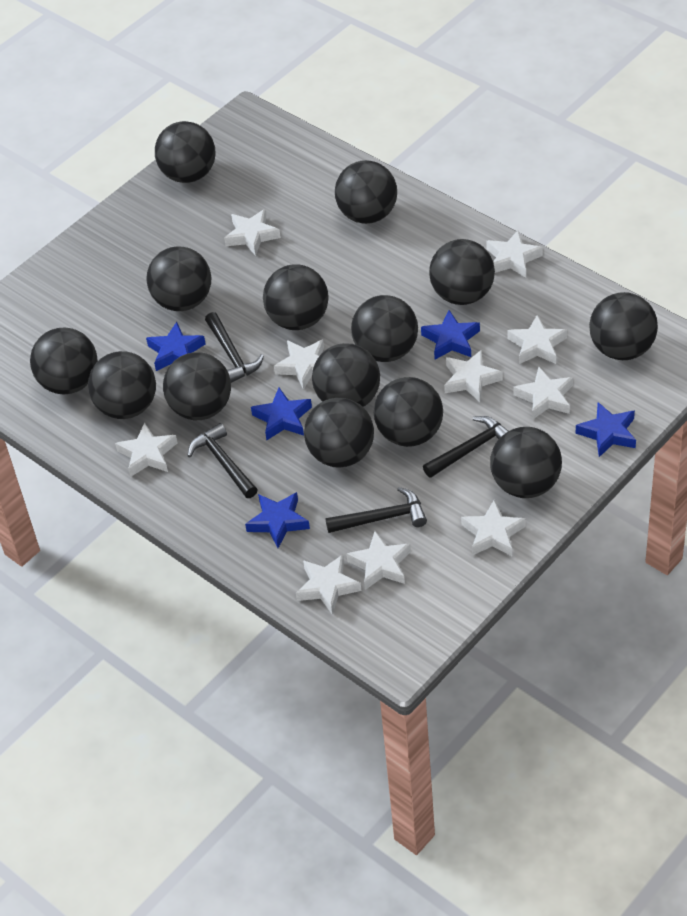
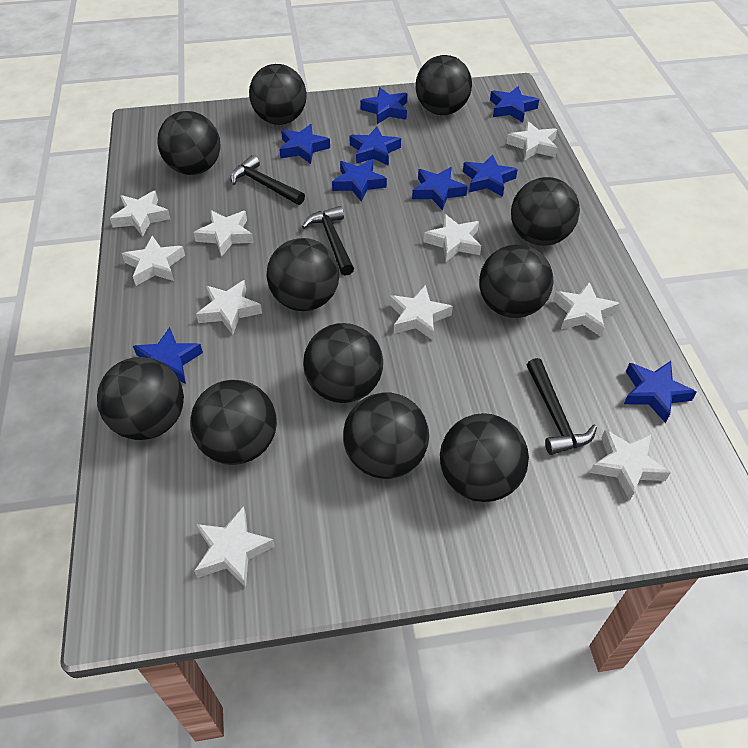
black ball: [30,328,98,394] [88,351,156,419] [146,246,211,311] [155,121,215,183] [163,352,231,420] [263,265,329,330] [304,398,374,468] [312,343,380,407] [335,160,397,224] [351,295,418,362] [374,377,443,447] [429,239,495,305] [490,427,562,498] [589,292,658,360] = 14 -> [97,357,184,440] [157,111,220,175] [190,380,277,465] [249,64,307,125] [266,238,339,311] [303,323,383,403] [343,393,429,479] [416,55,472,115] [440,413,529,502] [479,245,554,318] [511,177,580,246] = 11
black hammer: [187,423,258,498] [205,312,264,383] [325,487,427,533] [423,416,508,478] = 4 -> [231,155,305,205] [302,206,354,276] [527,358,597,455] = 3
blue star: [146,322,205,371] [245,492,310,548] [251,388,312,440] [421,310,480,360] [575,402,636,457] = 5 -> [133,327,203,384] [279,124,330,164] [332,159,387,201] [349,126,401,166] [360,87,408,124] [412,167,468,210] [463,154,518,197] [490,86,539,123] [624,361,697,423] = 9

